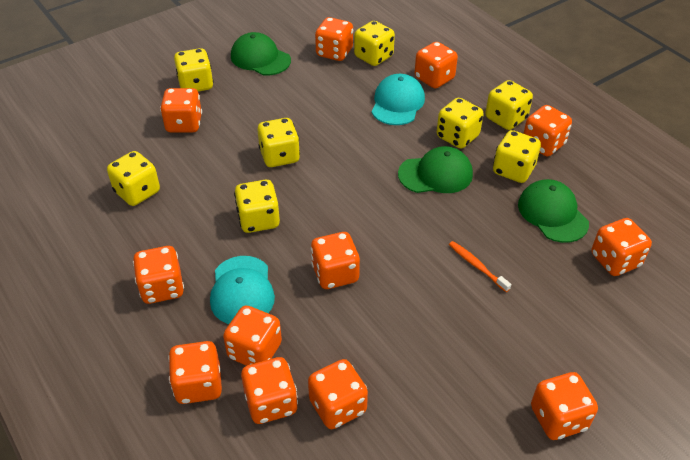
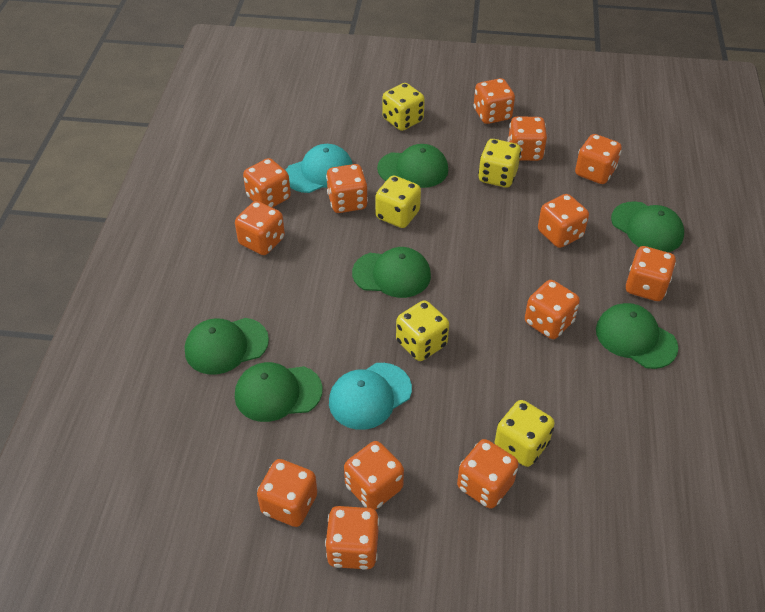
green cap: [231,32,291,75] [398,146,473,193] [518,179,589,243] = 3 -> [185,318,269,375] [235,362,323,422] [352,247,431,298] [377,144,448,188] [596,303,678,369] [611,201,684,252] = 6
orange dice: [133,246,184,304] [160,88,202,133] [168,341,222,404] [223,305,282,366] [241,357,298,424] [308,359,368,429] [311,232,360,289] [315,17,353,61] [415,42,458,89] [523,105,572,156] [531,372,598,440] [591,218,652,276] = 12 -> [235,201,285,255] [243,158,291,208] [257,459,317,527] [325,506,379,570] [326,164,368,213] [344,441,404,510] [457,439,519,509] [474,78,515,124] [508,116,547,161] [525,280,580,339] [538,194,589,248] [575,134,622,184] [626,246,676,301] = 13
orange toothbrush: [449,241,511,292] = 1 -> none = 0
yellow dice: [107,151,160,206] [174,48,214,92] [234,180,280,233] [257,118,300,167] [354,21,395,66] [437,98,483,149] [485,80,533,130] [493,130,541,183] = 8 -> [375,176,421,228] [383,83,425,131] [396,300,449,361] [478,139,521,188] [495,400,555,467] = 5

